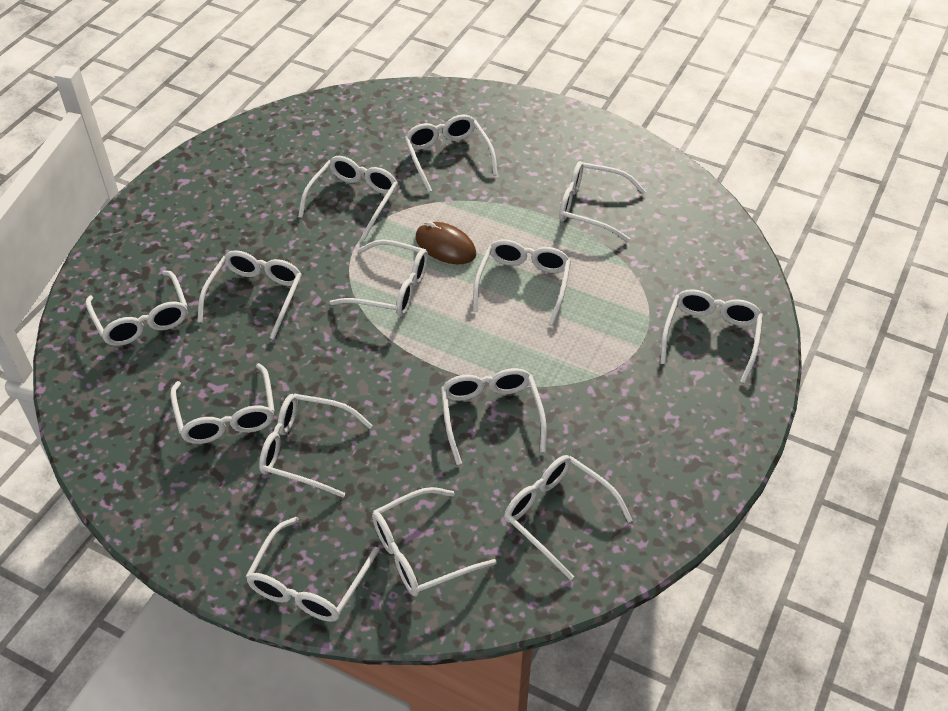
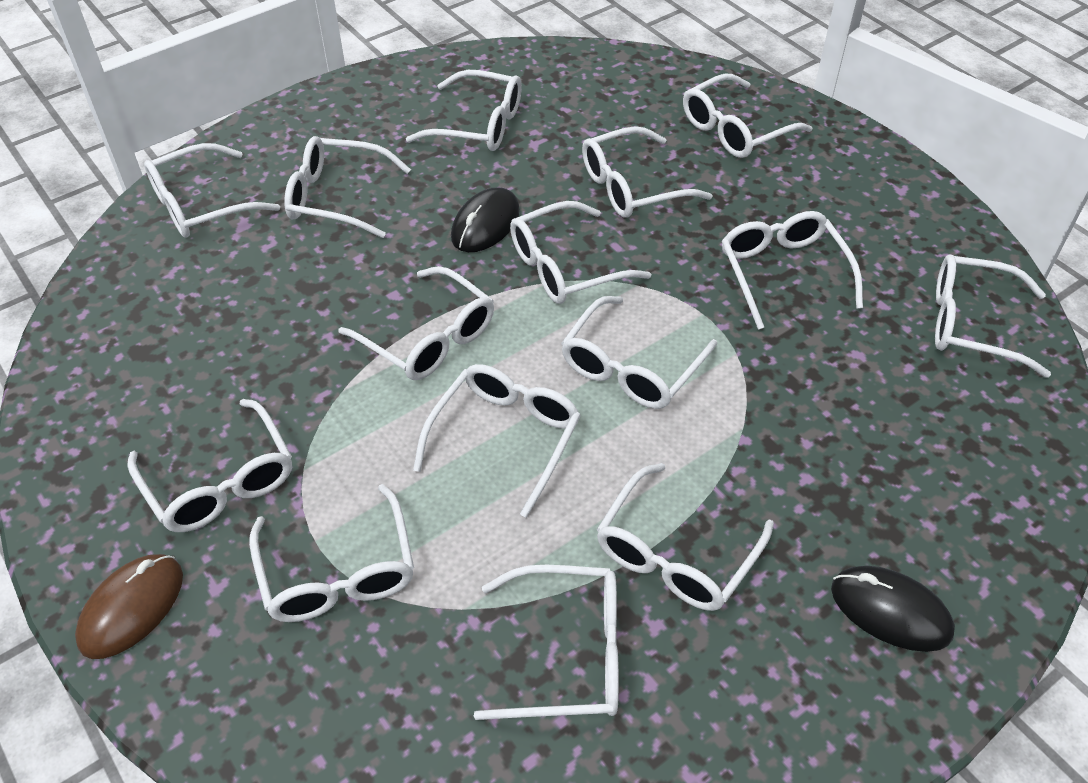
black mouse: none = 0 -> [451,187,520,252] [831,566,955,652] = 2
white glasses: [85,270,187,346] [170,363,275,444] [197,250,302,340] [245,517,379,622] [259,394,373,498] [298,156,398,239] [329,239,428,316] [372,487,497,596] [405,114,498,192] [441,368,546,465] [473,239,571,326] [504,455,633,580] [559,161,646,242] [660,289,763,383] = 14 -> [127,399,292,532] [144,143,280,238] [249,484,414,622] [284,136,411,238] [338,266,494,380] [406,70,522,151] [413,364,581,518] [474,565,619,720] [510,201,651,304] [561,296,717,409] [582,126,713,218] [596,463,774,611] [683,74,813,158] [722,211,863,330] [935,255,1051,378] = 15

